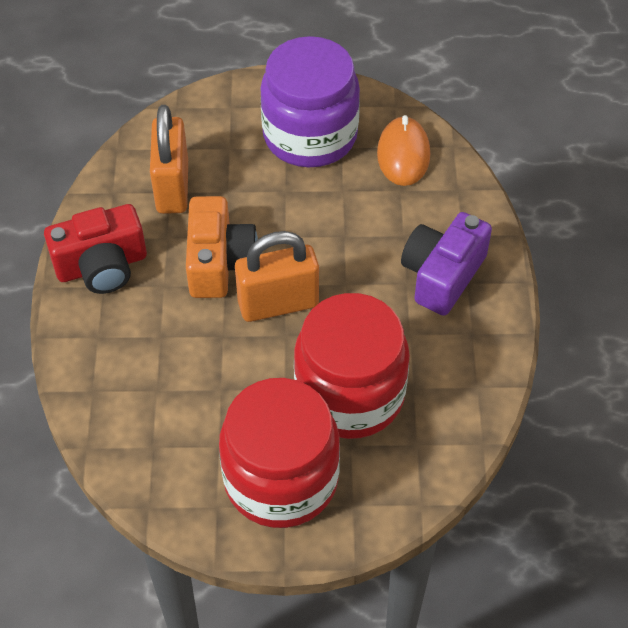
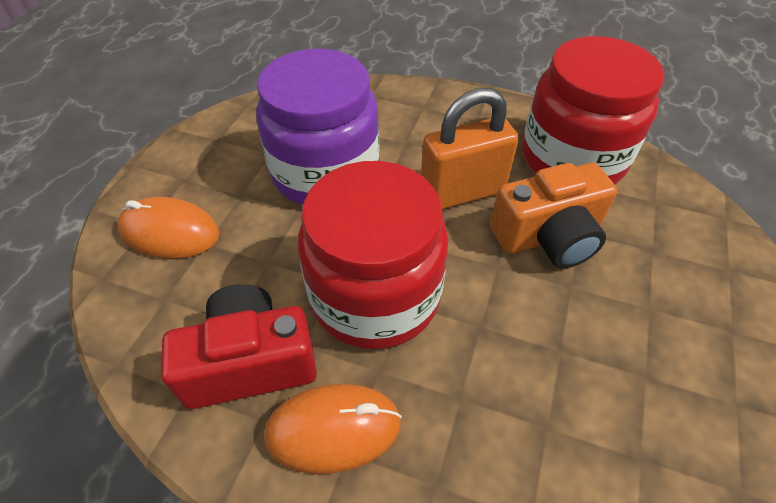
orange mouse: [377,115,430,186] = 1 -> [117,197,220,258] [264,384,402,474] = 2
orange padlock: [150,105,188,214] [235,231,319,322] = 2 -> [421,88,519,210] = 1
purple camera: [401,212,492,316] = 1 -> none = 0

